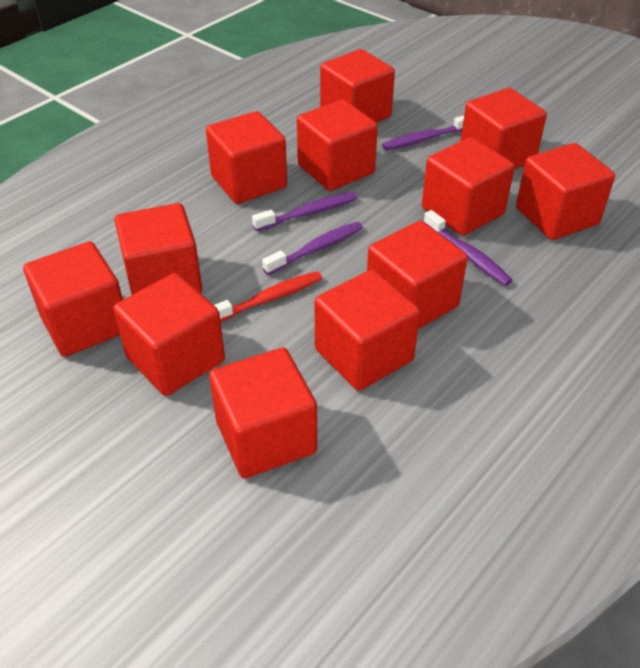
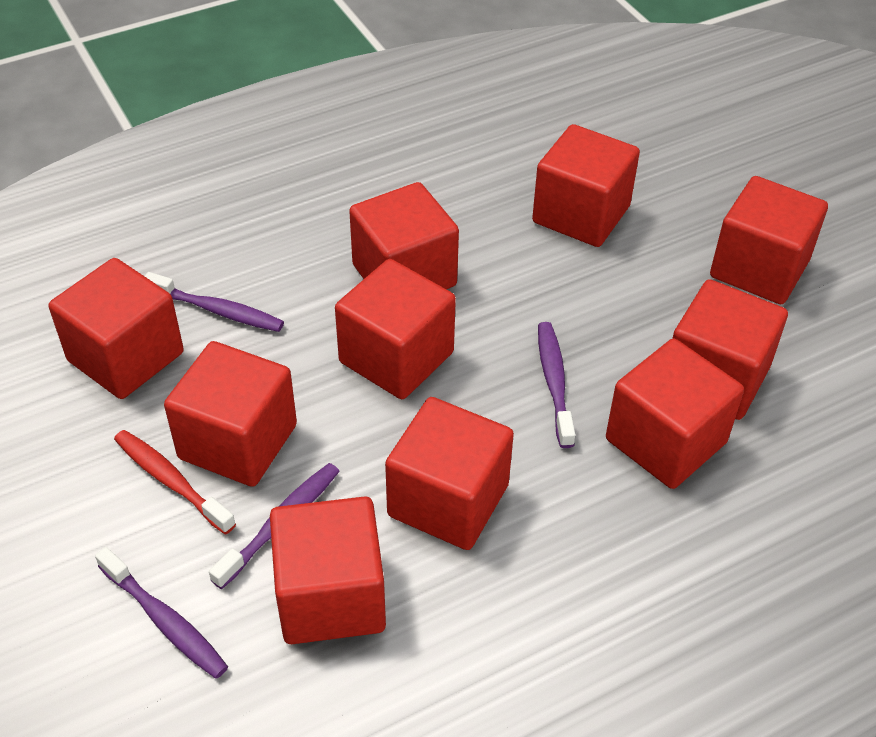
red cube: [23,241,123,357] [113,273,225,396] [115,203,202,295] [206,111,287,204] [209,347,317,478] [297,99,378,191] [315,269,420,391] [320,49,395,123] [367,221,468,329] [422,137,515,236] [460,88,547,169] [516,143,615,240] = 12 -> [49,258,184,399] [164,341,297,487] [270,496,386,644] [335,259,456,399] [349,182,459,289] [385,397,514,550] [532,124,640,247] [606,339,744,489] [672,279,788,420] [710,176,828,304] = 10

